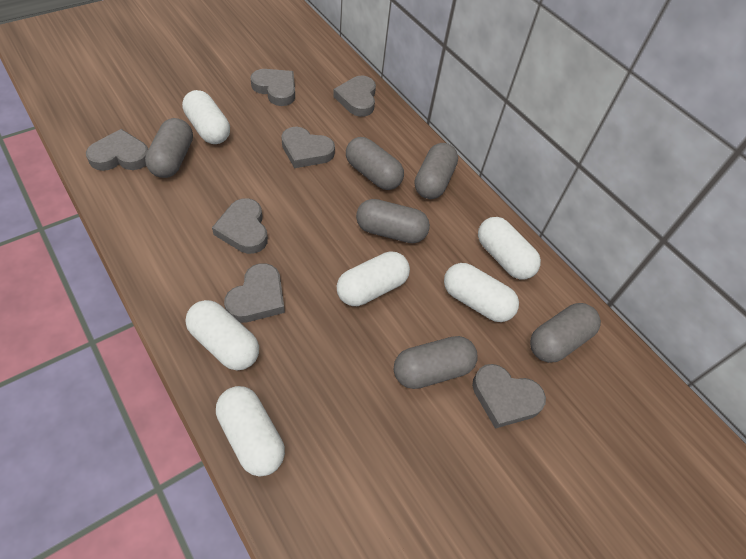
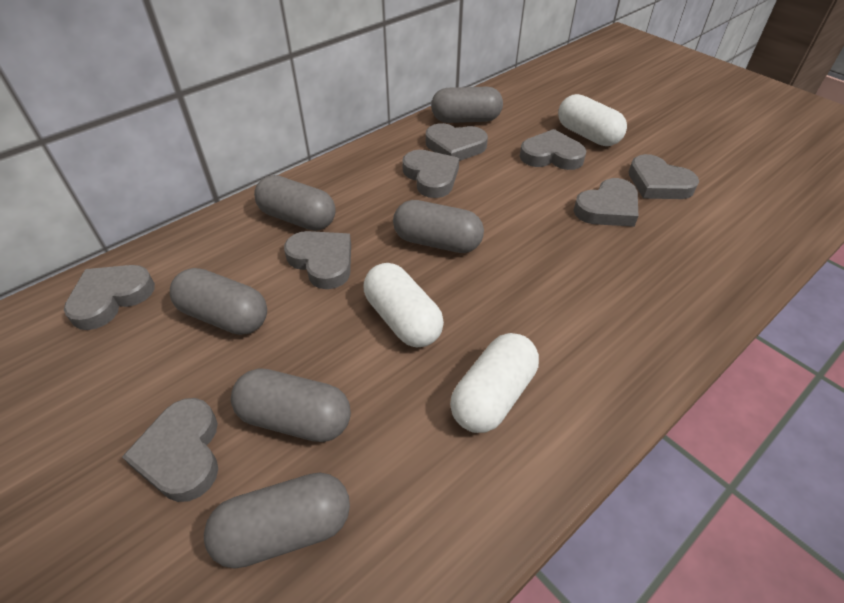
grey heart: [86,129,148,171] [212,198,268,254] [224,263,285,323] [250,69,295,106] [281,127,335,168] [333,76,376,117] [472,364,546,428] = 7 -> [64,265,155,330] [122,398,218,502] [284,231,351,289] [402,150,459,198] [426,123,488,161] [520,129,587,170] [573,178,638,227] [629,154,699,199] = 8
white capsule: [182,90,230,144] [185,300,259,370] [216,386,285,476] [337,251,410,306] [444,263,519,322] [478,217,541,279] = 6 -> [363,263,444,347] [450,333,539,433] [558,94,627,146] = 3

